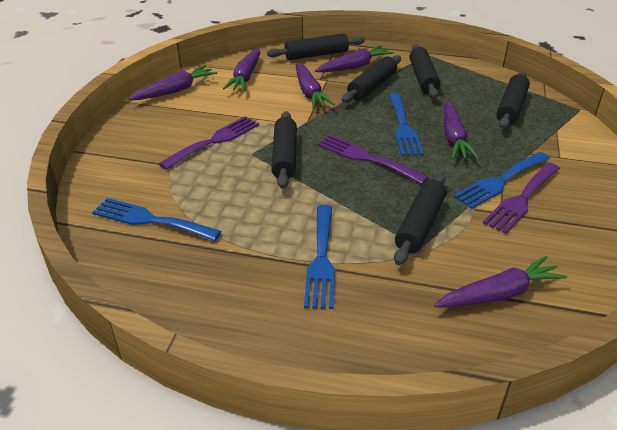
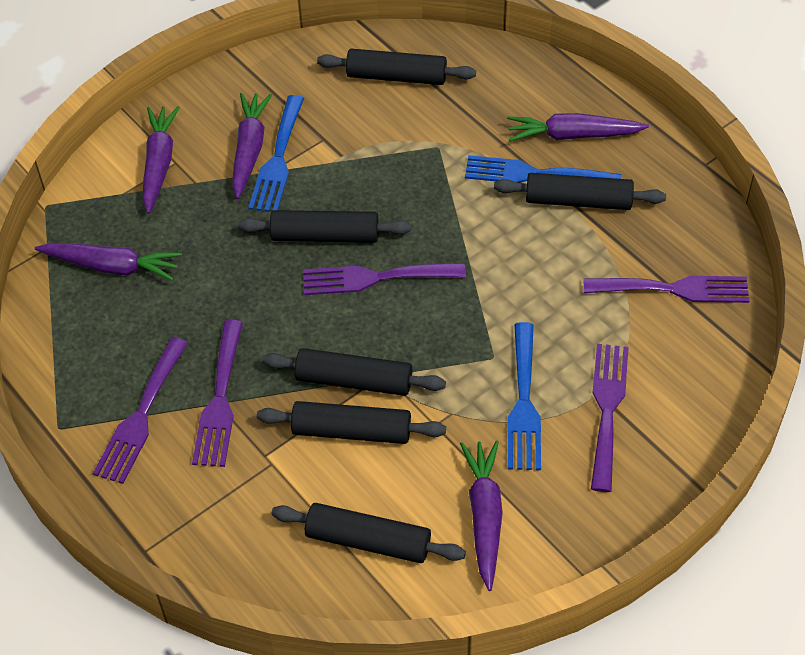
blue fork: [92,198,222,241] [304,205,335,309] [388,93,424,156] [454,152,550,209] = 4 -> [248,95,304,212] [465,155,621,183] [508,322,541,470] = 3
purple carrot: [129,65,217,100] [223,48,260,91] [296,62,335,109] [315,45,394,72] [434,256,567,307] [444,101,479,159] = 6 -> [35,243,182,281] [143,106,180,214] [232,93,272,199] [460,440,503,591] [507,113,649,141] = 5
purple fork: [159,116,259,170] [317,135,429,184] [483,163,560,234] = 3 -> [93,337,188,484] [192,320,243,467] [303,263,466,295] [583,276,750,303] [591,344,629,492] = 5

